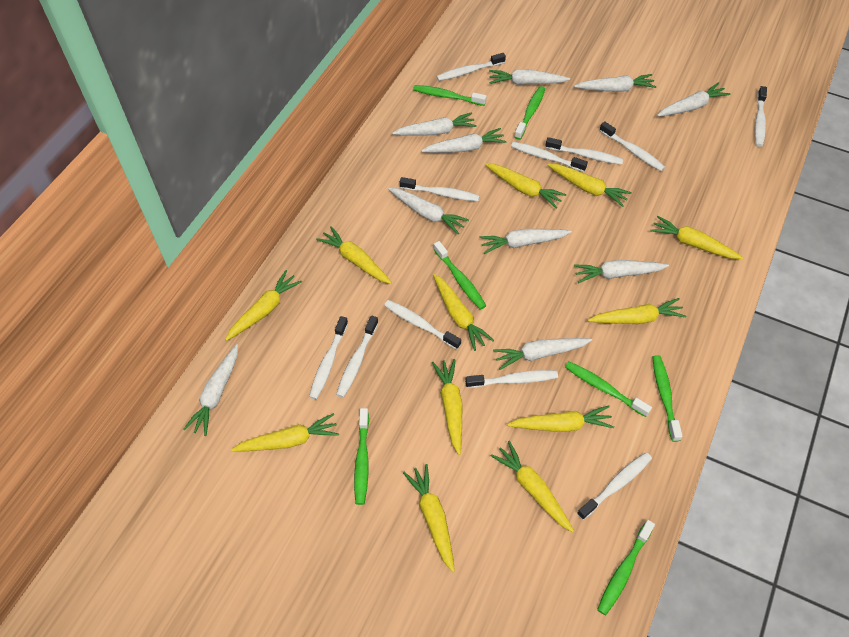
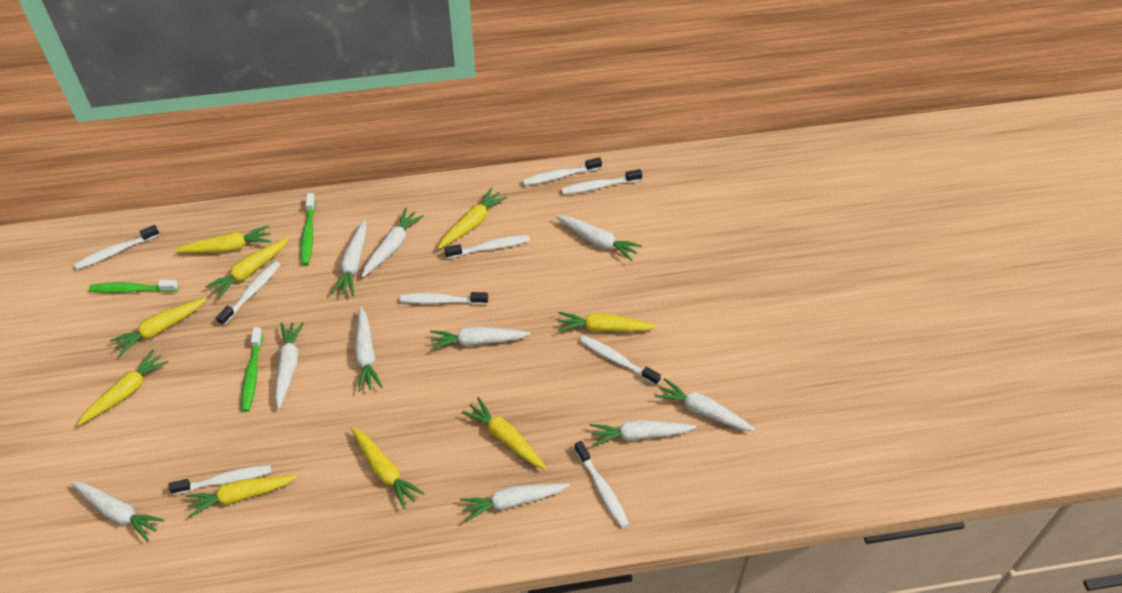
green toothbrush: [354,408,369,505] [413,85,487,106] [433,241,486,310] [514,86,545,140] [565,361,652,417] [597,520,655,615] [652,355,682,442] = 7 -> [89,280,179,293] [241,327,263,412] [300,193,316,265] = 3
white toothbrush: [309,316,348,400] [336,315,378,398] [384,300,461,349] [400,177,480,202] [436,53,506,81] [465,370,558,388] [511,141,588,172] [545,137,623,165] [577,452,652,520] [599,121,665,171] [755,86,767,147] = 11 -> [74,225,160,270] [168,465,272,495] [216,261,281,326] [399,292,488,305] [444,235,530,259] [522,157,602,186] [561,169,642,194] [574,441,629,528] [579,335,661,385] = 9
yellow carrot: [225,270,302,341] [231,413,339,451] [316,226,392,284] [403,464,455,572] [432,359,462,455] [433,274,494,351] [485,163,566,209] [490,441,574,532] [507,405,614,432] [548,164,632,207] [588,298,686,324] [650,216,743,259] = 12 -> [77,350,168,425] [110,298,206,356] [175,225,271,253] [186,475,297,518] [205,238,289,299] [351,427,424,509] [438,187,507,249] [461,397,546,469] [558,312,657,332] = 9

